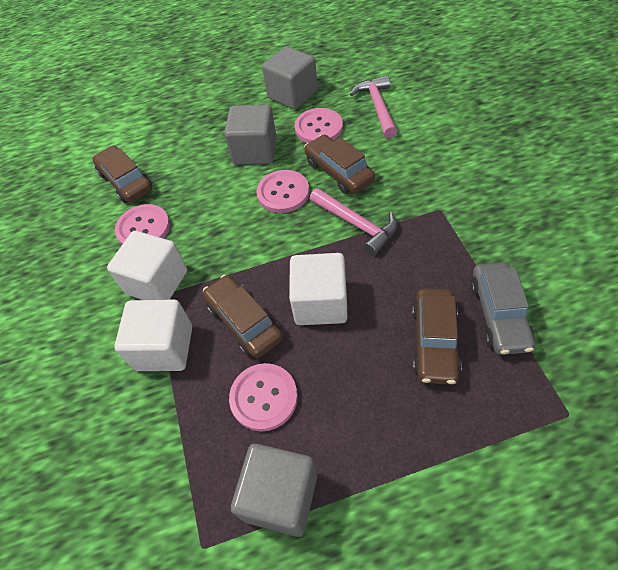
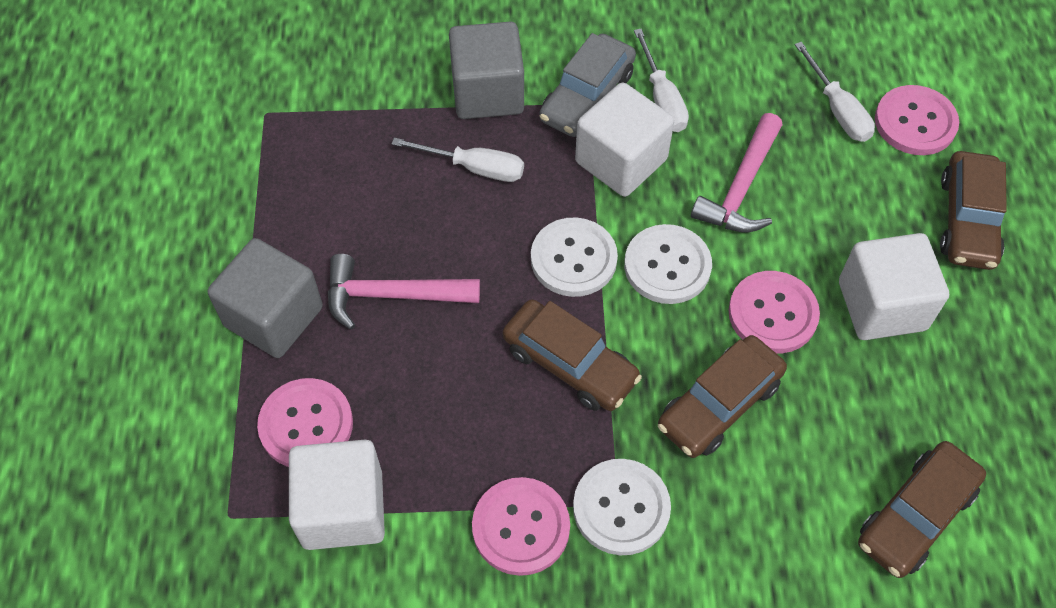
grey cube: [224,105,277,165] [231,444,317,537] [262,46,317,109] = 3 -> [208,238,323,358] [449,22,524,119] = 2
white button: none = 0 -> [531,218,618,297] [573,459,671,555] [624,224,712,304] = 3
white screwdriver: none = 0 -> [392,138,524,182] [634,29,689,132] [795,42,875,142] = 3

